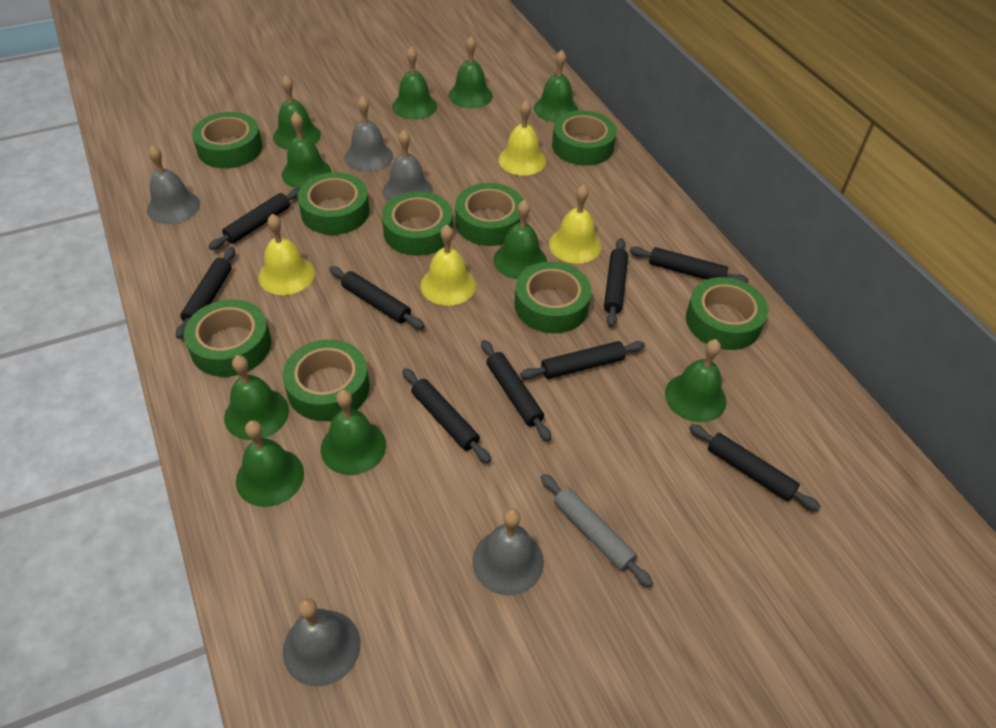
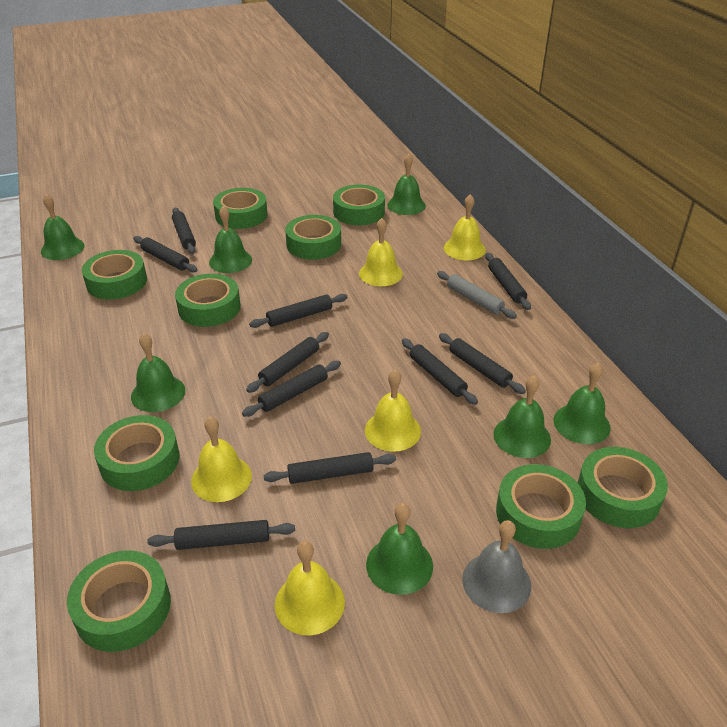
black rolling pin: [176,247,235,339] [208,188,300,250] [329,266,425,329] [402,368,491,463] [481,340,551,441] [520,341,645,379] [604,238,628,327] [630,247,749,283] [689,424,821,511] = 9 -> [133,236,198,273] [147,520,295,550] [172,208,196,254] [242,361,341,417] [246,332,329,393] [249,294,348,328] [263,452,396,484] [402,338,478,405] [439,333,526,394] [485,253,531,310] = 10
green bell: [224,355,289,440] [236,420,304,507] [273,75,321,150] [282,112,331,188] [321,390,386,475] [392,47,437,120] [449,36,493,108] [493,200,547,279] [534,50,578,122] [665,339,727,422] = 10 -> [41,194,85,260] [131,333,185,412] [209,206,252,273] [366,503,433,595] [387,153,426,215] [493,376,551,458] [553,363,610,444] = 7
grey bell: [147,145,200,224] [283,598,361,687] [345,96,393,172] [383,130,433,201] [472,509,544,596] = 5 -> [462,520,531,613] = 1
yellow bell: [258,214,315,295] [421,225,476,306] [498,100,546,176] [549,185,601,264] = 4 -> [191,417,252,502] [275,541,345,635] [359,218,403,286] [365,370,421,452] [444,194,486,260] = 5

